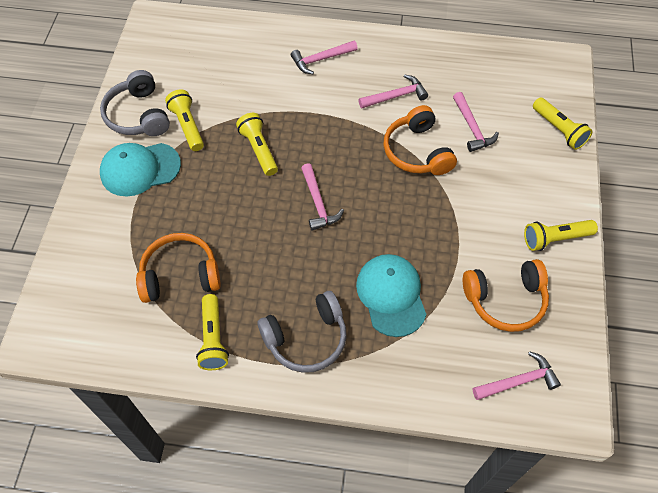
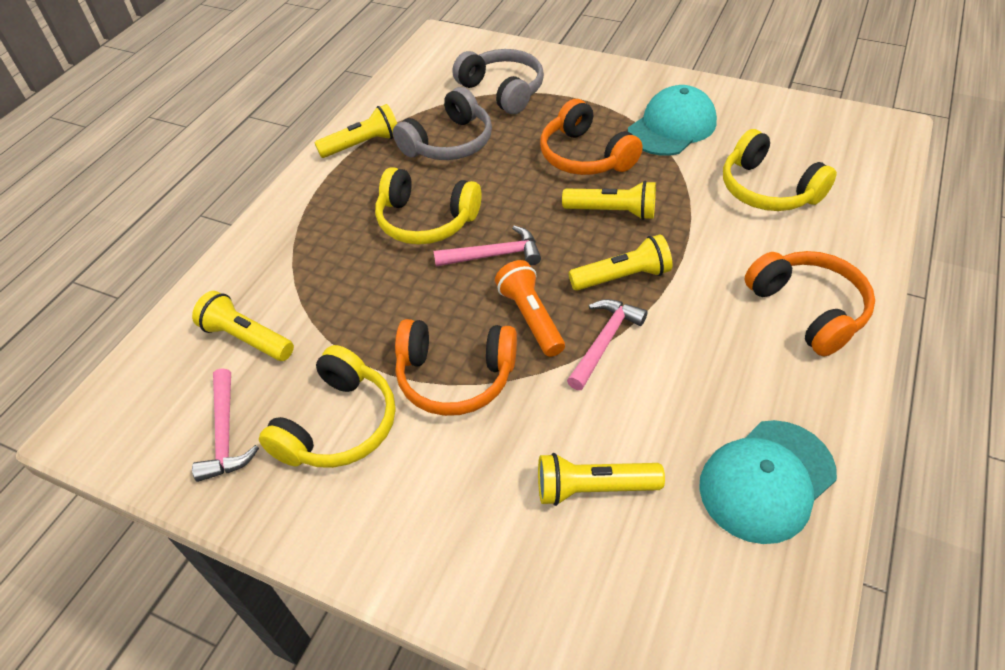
orange flashlight: none = 0 -> [495,260,565,357] = 1
pink hammer: [291,41,358,74] [301,163,344,231] [358,74,428,109] [453,92,499,152] [473,351,561,400] = 5 -> [192,368,259,482] [434,226,541,266] [567,299,647,390] = 3
yellow headphones: none = 0 -> [259,345,395,468] [375,167,481,245] [723,129,837,211] = 3

